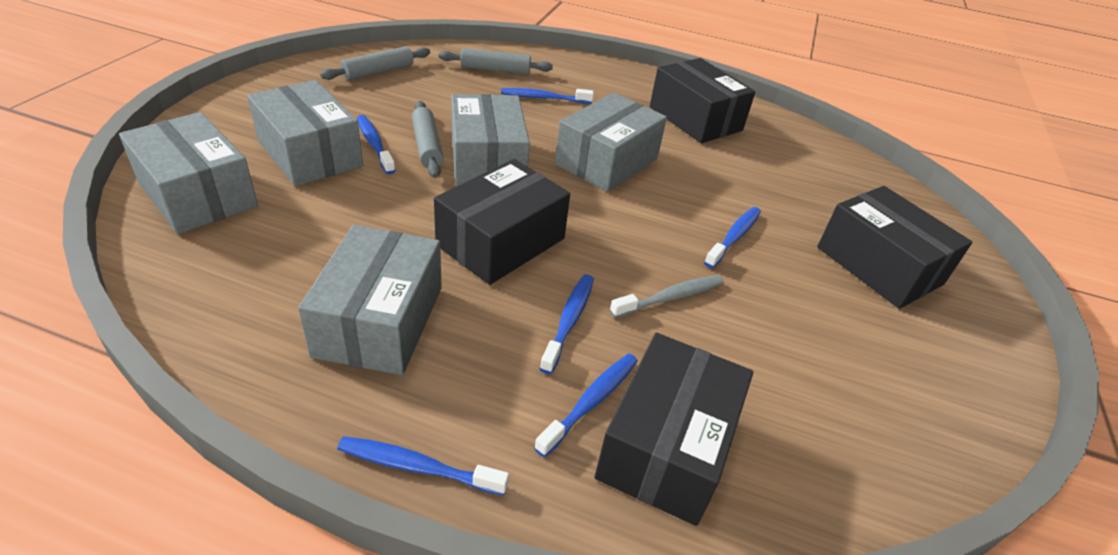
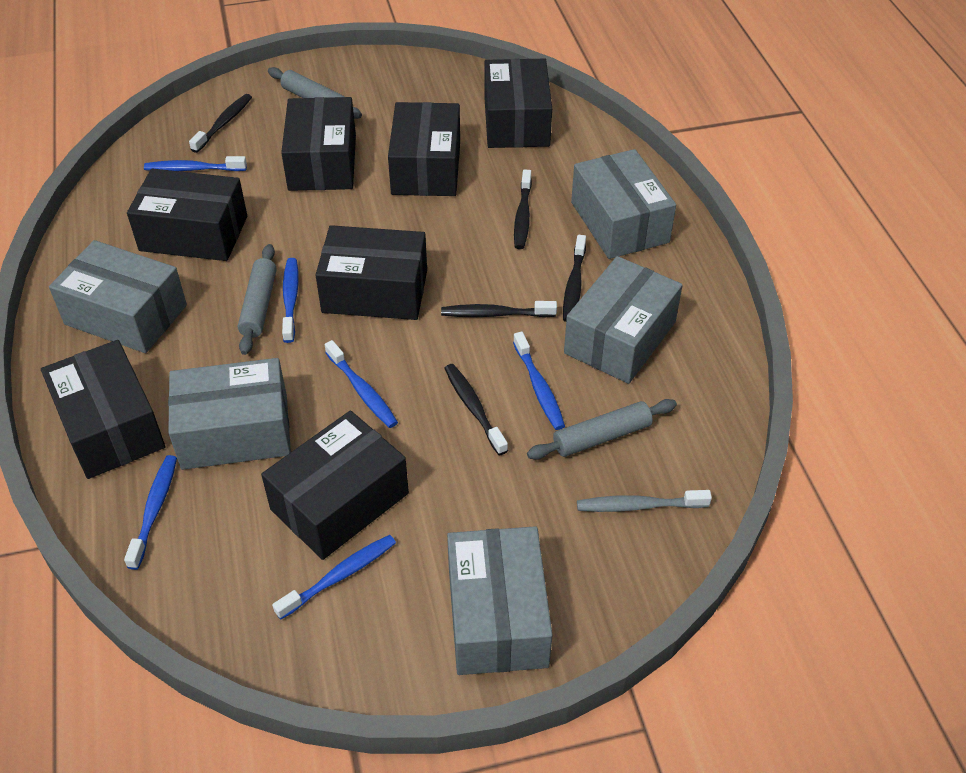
black box: [434,159,570,285] [594,333,753,526] [650,58,756,143] [817,186,973,309] = 4 -> [41,340,165,479] [127,169,247,261] [261,410,409,560] [281,97,356,191] [315,225,427,320] [388,102,460,196] [484,59,552,148] = 7
black toothbrush: none = 0 -> [189,94,252,153] [441,301,557,317] [444,364,508,455] [514,169,532,249] [563,235,586,322] = 5

